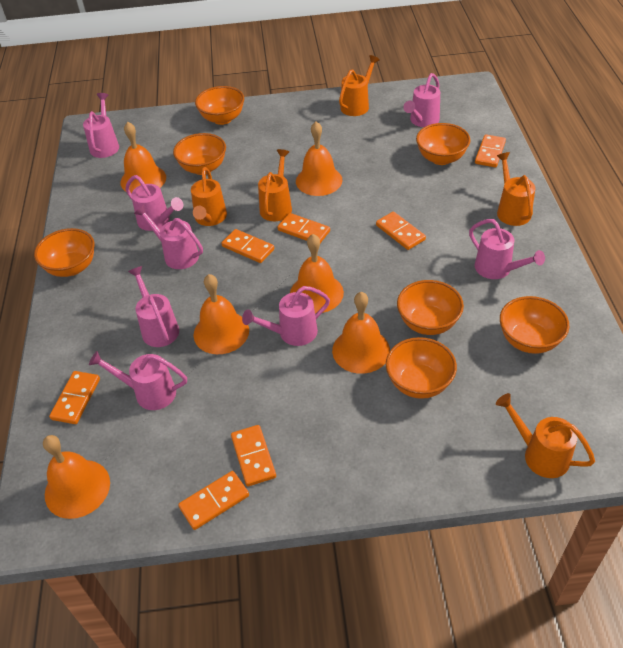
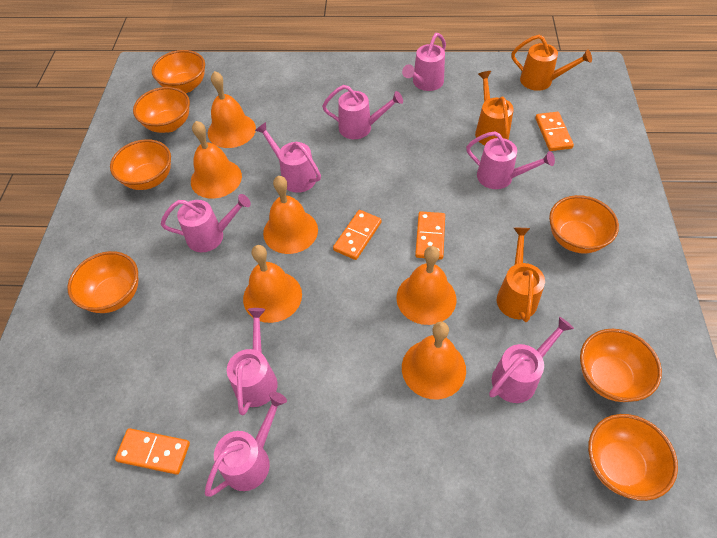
orange domino: [49,371,100,424] [178,471,249,530] [221,229,274,263] [231,425,276,486] [278,213,330,243] [376,211,426,250] [475,134,506,167] = 7 -> [115,428,190,475] [333,210,382,260] [415,211,445,260] [535,112,574,151] = 4
orange watering can: [191,167,227,226] [258,149,292,221] [339,55,380,116] [496,393,595,478] [497,152,535,226] = 5 -> [475,71,514,145] [497,228,545,322] [512,35,592,91] = 3

